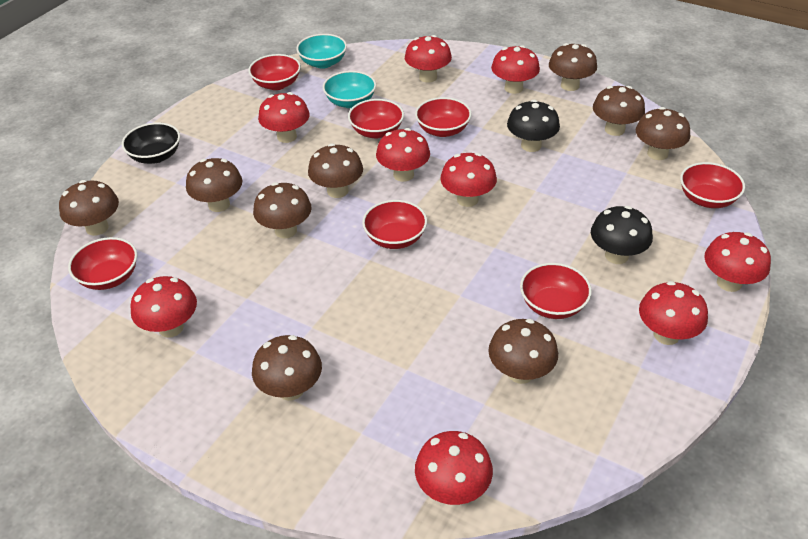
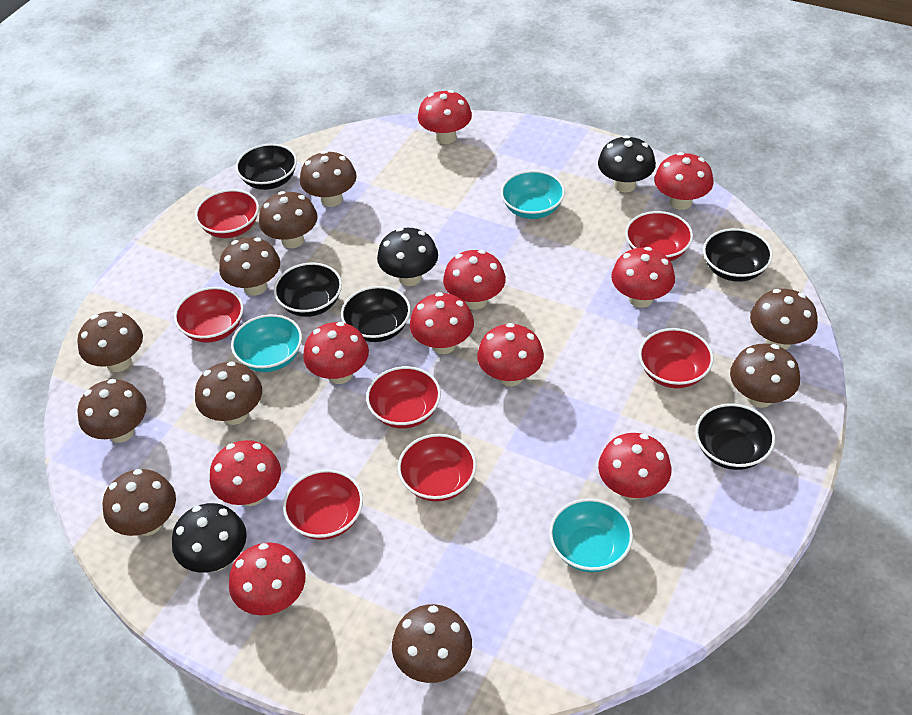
black bowl: [122,122,180,164] = 1 -> [236,144,297,190] [274,263,342,317] [341,286,411,342] [695,403,775,470] [703,228,773,282] = 5
black mushroom: [507,100,560,152] [591,206,653,264] = 2 -> [172,503,247,573] [377,228,438,286] [598,135,656,193] = 3
brown mushroom: [59,180,119,236] [186,158,242,212] [252,335,322,401] [253,182,312,238] [308,143,363,198] [488,319,558,384] [549,43,597,91] [593,86,645,136] [636,107,690,160] = 9 -> [77,311,143,372] [77,379,147,443] [103,469,176,536] [195,361,262,425] [219,237,280,296] [259,191,318,248] [300,151,357,207] [392,604,472,683] [730,344,800,408] [750,289,818,350] = 10
red mushroom: [130,276,197,338] [258,92,310,143] [376,128,430,182] [405,35,452,83] [415,431,493,505] [440,153,497,207] [491,45,540,94] [639,281,708,345] [704,232,771,292] = 9 -> [210,440,281,506] [229,542,306,615] [303,322,369,384] [410,292,474,354] [418,90,472,144] [443,250,506,309] [477,323,544,386] [598,433,672,500] [611,247,675,308] [654,152,714,210] = 10
turquoise bowl: [296,34,347,69] [323,71,376,108] = 2 -> [231,314,302,372] [501,170,565,219] [549,498,633,572] = 3

